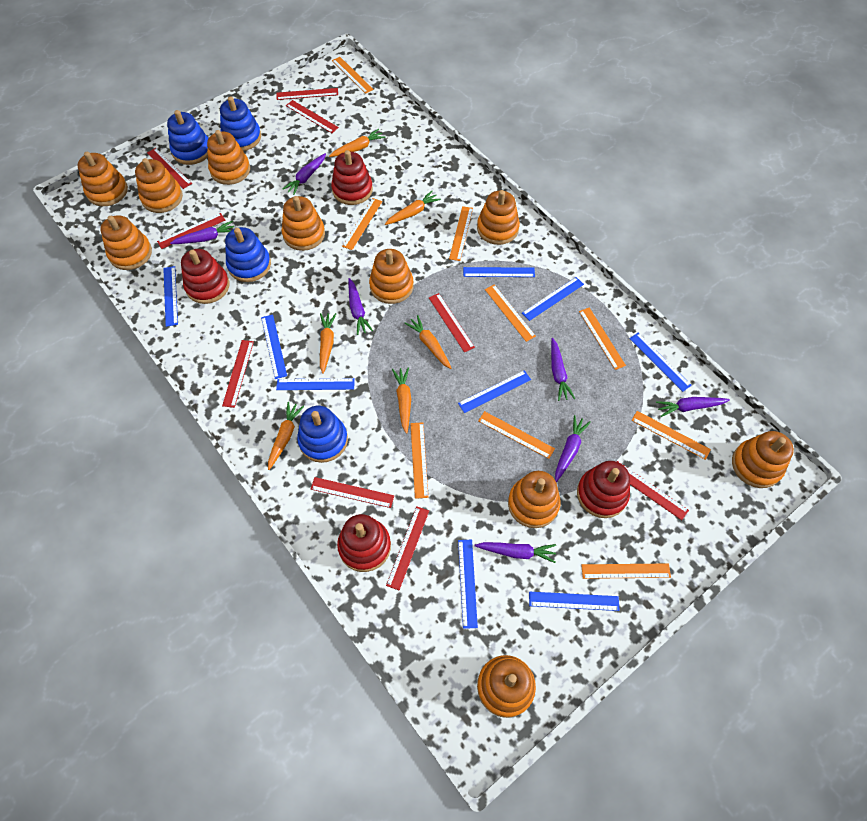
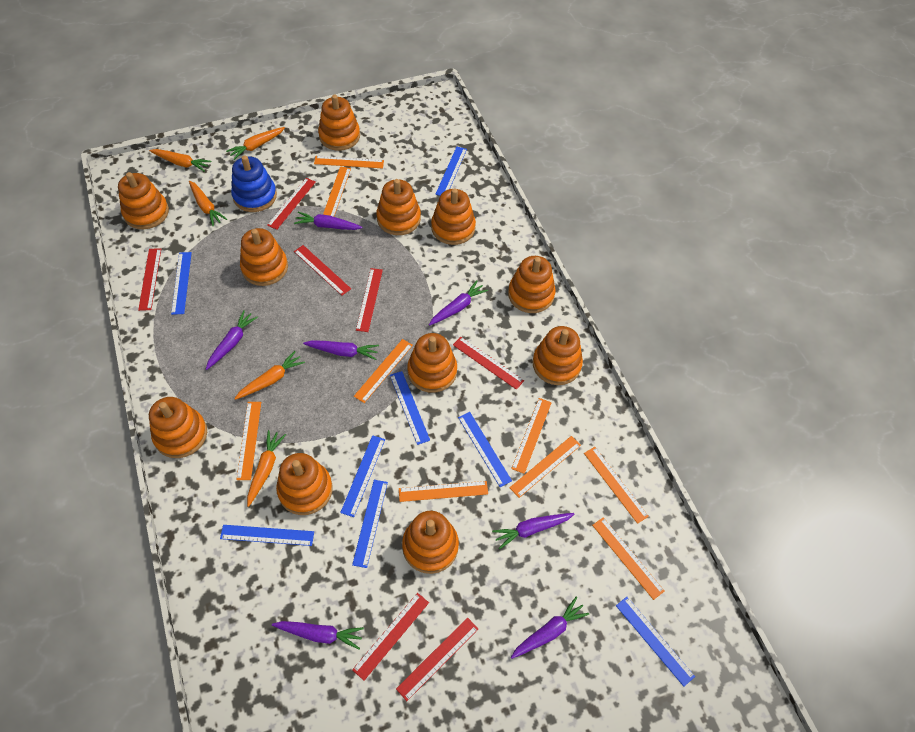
blue ruler: [163,266,178,327] [261,315,287,379] [276,378,355,390] [458,370,531,413] [458,540,478,629] [463,267,535,277] [522,277,584,321] [529,592,620,611] [629,332,692,392] = 9 -> [171,252,192,315] [220,525,314,546] [340,435,385,517] [352,480,388,568] [390,371,430,445] [435,147,467,196] [458,412,512,487] [616,597,695,687] = 8
blue stacking toy: [167,110,208,165] [220,96,261,151] [225,227,271,282] [297,406,348,463] = 4 -> [231,155,277,212] = 1
orange carrot: [268,402,304,470] [320,313,336,374] [329,129,385,157] [385,191,441,225] [392,367,411,434] [404,315,452,369] = 6 -> [149,149,211,172] [189,181,227,226] [226,127,285,160] [234,351,305,400] [247,430,286,507] = 5
orange stacking toy: [78,152,128,206] [100,215,152,270] [135,158,183,213] [207,130,250,185] [282,196,325,251] [369,249,414,304] [477,190,520,245] [477,655,536,718] [508,471,561,528] [732,431,794,488] = 10 -> [118,172,169,229] [149,397,207,458] [240,228,288,286] [276,453,333,515] [318,95,360,151] [376,179,421,235] [402,511,459,574] [407,333,457,393] [431,188,476,245] [508,256,556,313] [532,326,583,385] = 11
red ruler: [147,148,192,189] [157,213,225,249] [222,340,254,408] [276,88,338,100] [286,100,339,133] [311,477,394,508] [386,506,429,590] [429,293,475,352] [617,461,689,520] = 9 -> [138,248,161,311] [267,178,316,230] [294,245,351,296] [352,593,429,681] [356,268,383,332] [396,617,478,701] [453,337,524,390] = 7
red stacking toy: [181,249,229,304] [331,150,373,205] [337,514,391,572] [577,461,630,518] = 4 -> none = 0

